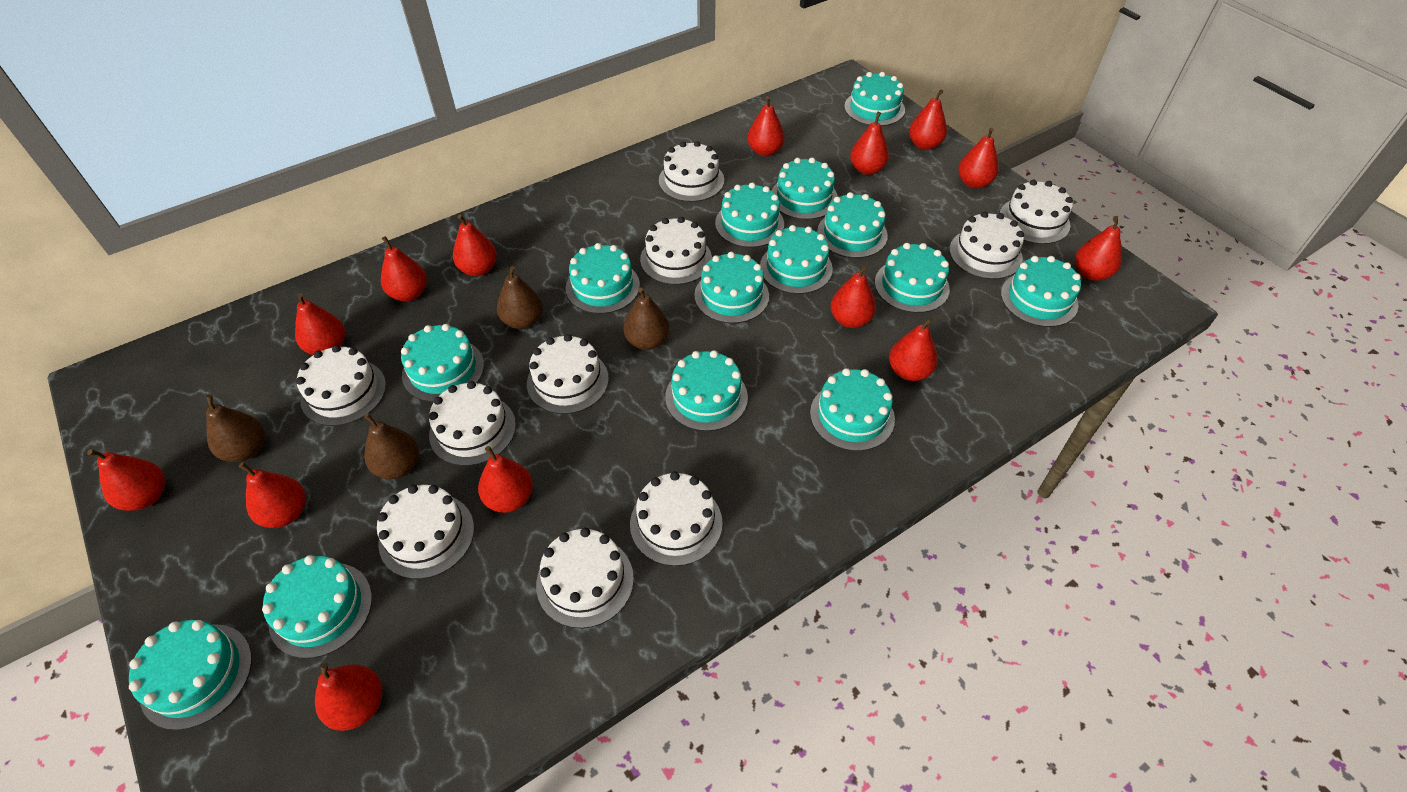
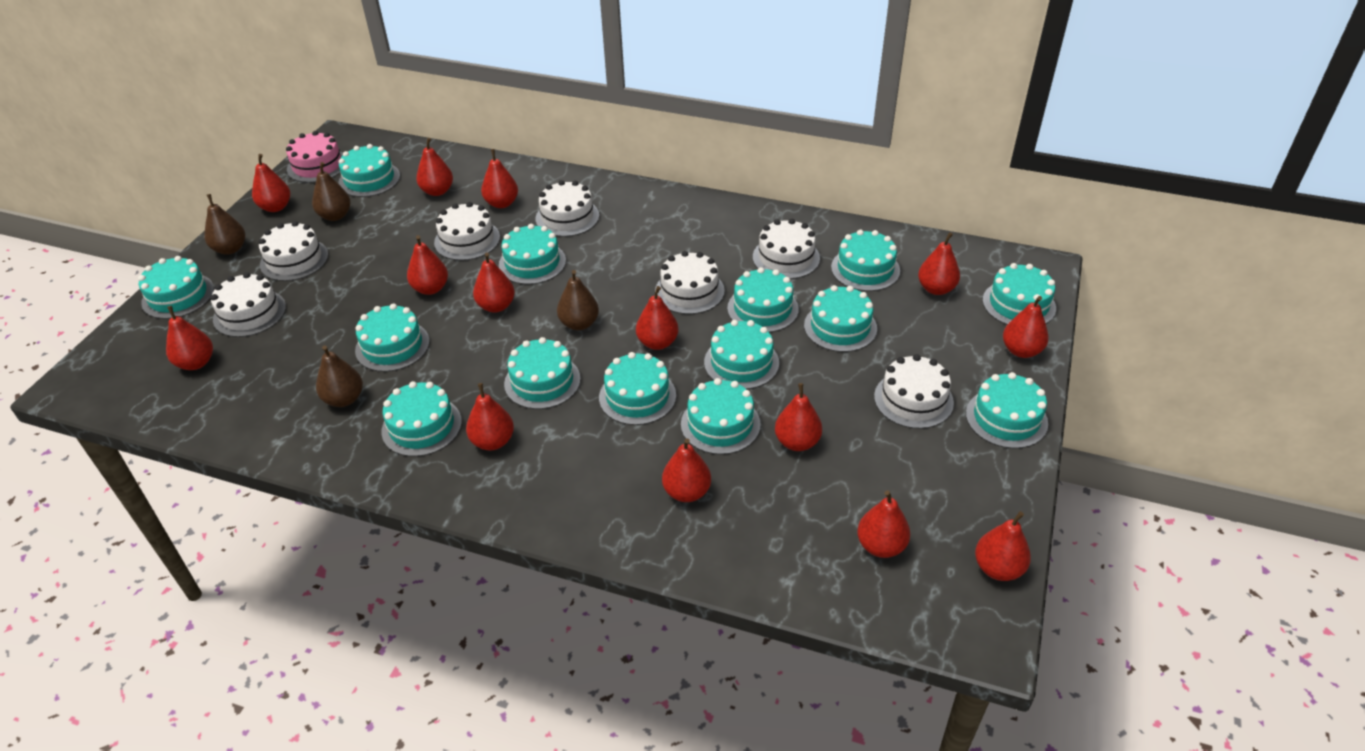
pink cake: none = 0 -> [286,131,343,183] = 1
white cake: [296,345,386,426] [377,485,474,579] [429,381,516,466] [527,334,609,414] [536,528,634,628] [630,472,723,566] [640,217,712,285] [659,141,724,202] [949,212,1024,279] [1000,179,1073,244] = 10 -> [211,272,286,337] [258,221,328,281] [434,202,500,261] [535,180,599,237] [655,251,725,314] [753,219,820,279] [874,354,954,429] = 7

